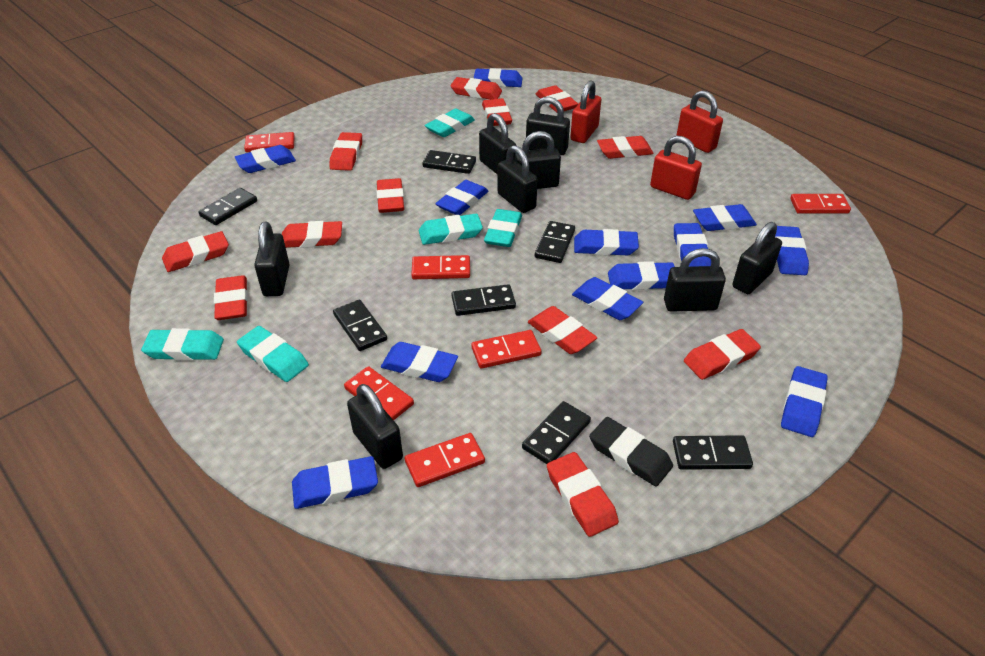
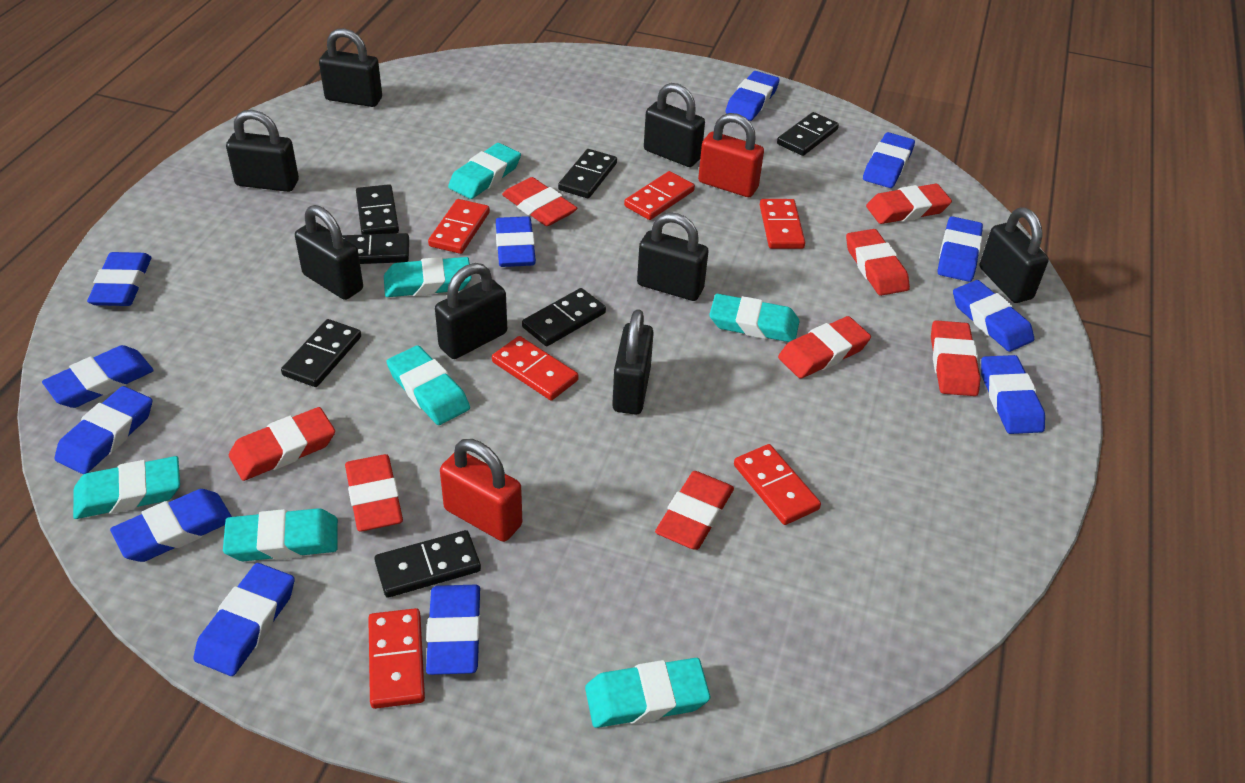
black eraser: [589,417,673,487] = 1 -> none = 0
red eraser: [162,231,229,272] [214,275,248,320] [282,221,342,248] [329,132,362,171] [377,178,404,213] [450,77,502,99] [482,98,512,126] [528,306,597,354] [536,85,578,113] [547,452,619,537] [597,136,654,159] [684,329,761,380] = 12 -> [229,407,335,481] [345,454,403,531] [502,177,577,226] [655,471,734,550] [778,316,871,379] [846,229,910,296] [866,184,952,224] [931,320,981,396] = 8
red padlock: [570,80,601,143] [650,136,702,200] [676,90,723,153] = 3 -> [440,439,522,542] [698,113,764,197] = 2
turquoise eraser: [141,328,224,361] [237,326,309,382] [419,214,483,245] [425,109,475,137] [484,209,522,247] = 5 -> [73,456,180,519] [223,508,338,562] [384,257,472,297] [387,345,470,425] [448,143,521,199] [585,658,710,728] [709,294,800,342] = 7

